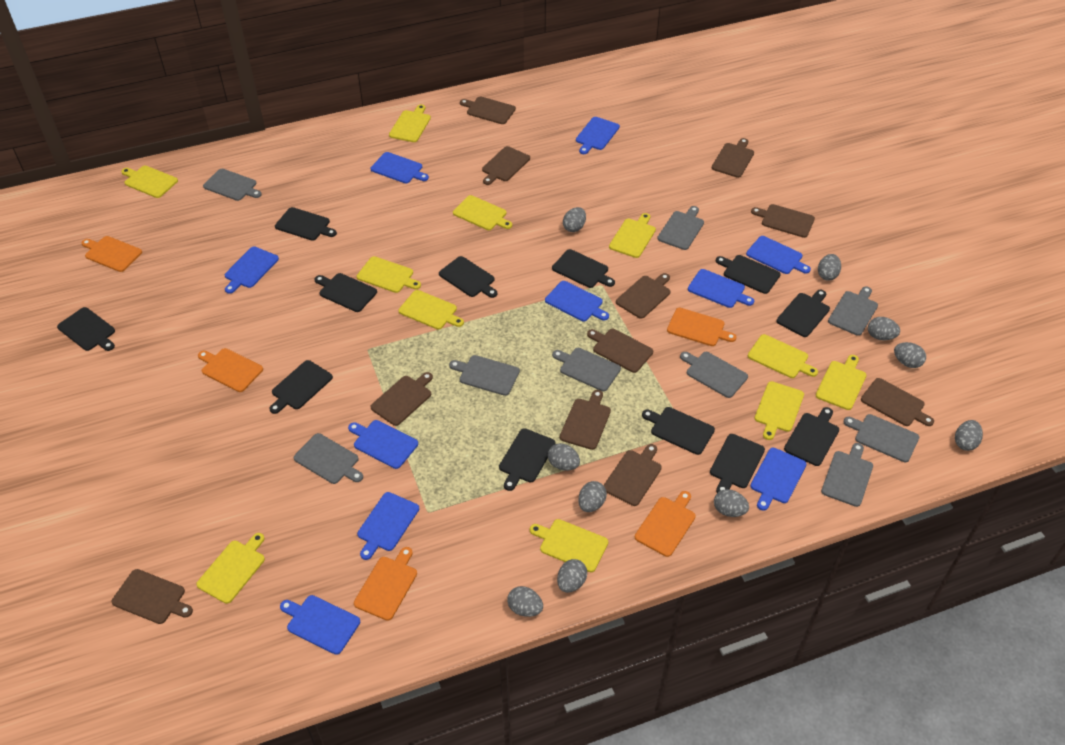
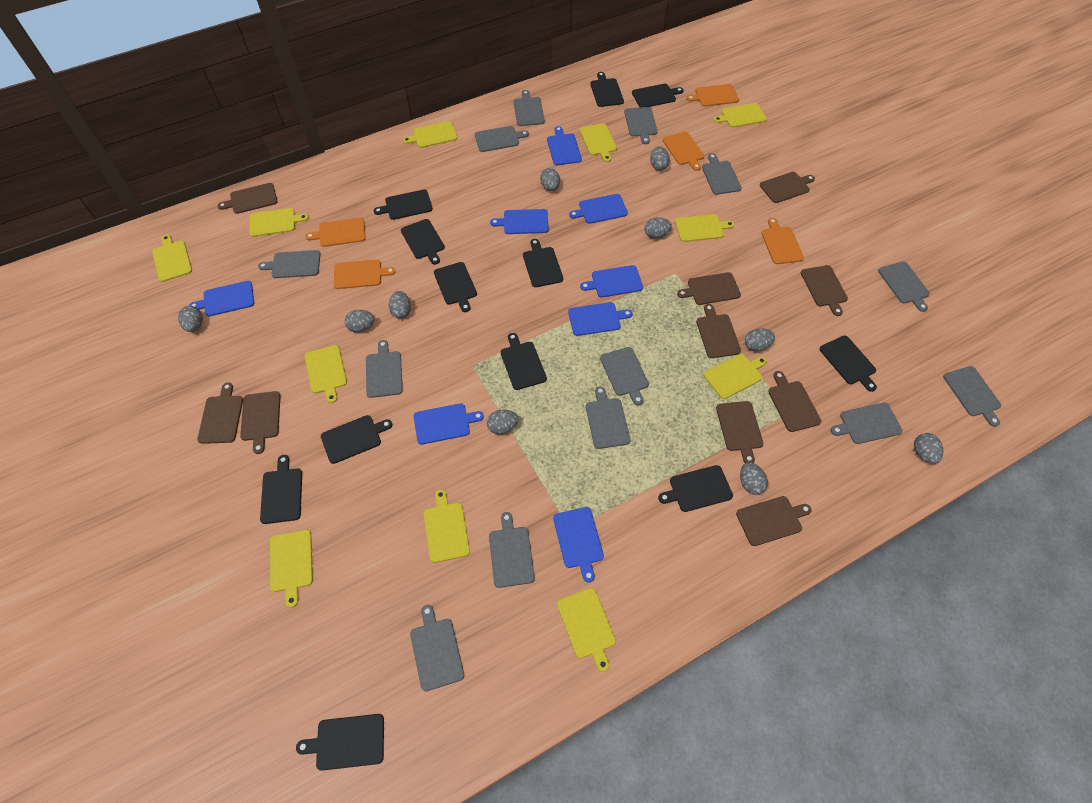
blue cutting board: [225,247,279,294] [280,595,360,655] [348,420,418,469] [357,492,419,560] [371,152,429,183] [545,281,609,321] [576,117,620,154] [688,269,754,308] [746,236,811,274] [751,448,806,511] = 10 -> [189,281,254,316] [414,403,484,445] [490,209,549,234] [547,126,582,165] [553,507,604,583] [568,302,633,336] [569,194,628,224] [580,265,643,297] = 8
brown cutting board: [111,569,193,624] [370,372,433,426] [460,96,516,124] [482,146,530,185] [560,390,611,450] [587,329,653,373] [604,444,662,506] [616,273,671,319] [712,138,754,178] [751,204,815,238] [861,378,934,426] = 11 -> [197,382,243,444] [218,183,278,214] [240,391,281,454] [677,272,741,305] [696,304,741,358] [716,401,763,463] [736,496,812,546] [760,172,815,203] [768,371,821,432] [801,265,848,316] = 10
grey cutting board: [203,169,262,201] [294,433,363,484] [449,355,520,396] [552,348,621,391] [657,206,704,250] [680,352,748,398] [821,443,873,507] [828,286,878,336] [844,414,919,462] = 9 -> [258,250,321,278] [366,340,403,398] [410,605,464,691] [475,126,529,152] [489,512,535,588] [514,90,545,126] [586,386,631,449] [600,347,649,405] [624,107,658,144] [702,153,742,195] [831,403,903,444] [878,261,930,312] [943,366,1001,427] = 13

